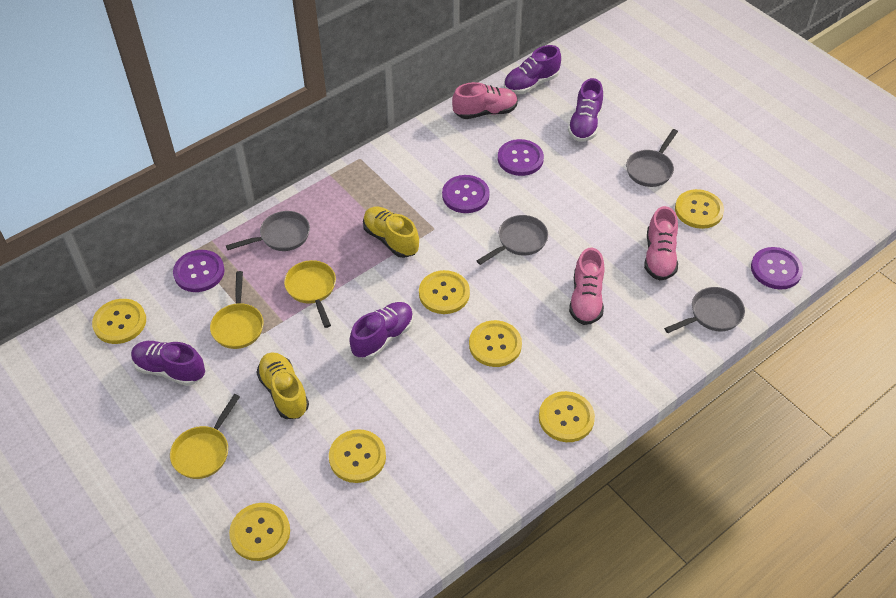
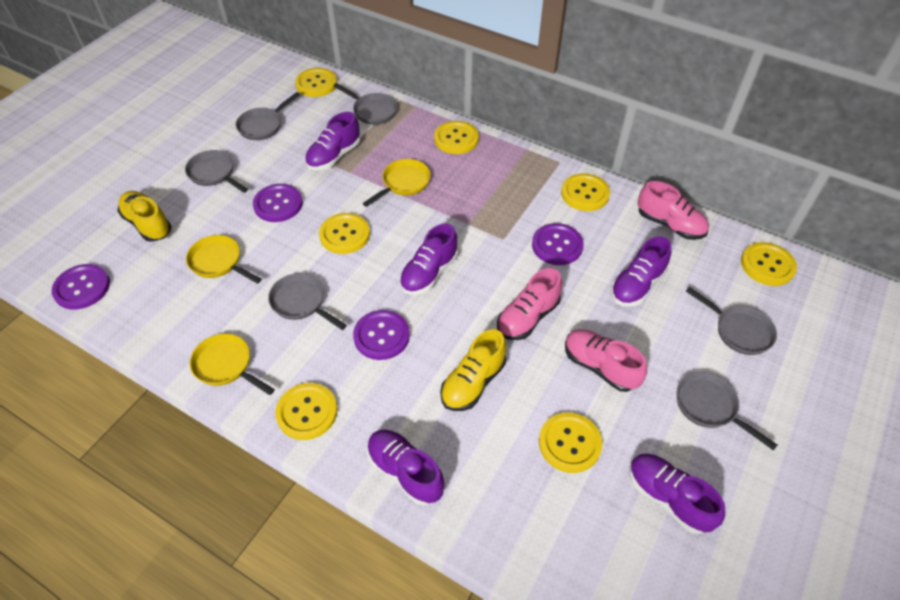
grey pan: [226,211,310,251] [477,215,548,265] [626,129,678,187] [664,287,745,333] = 4 -> [185,150,248,193] [236,92,300,140] [268,273,347,330] [333,83,397,125] [677,372,777,450] [686,287,777,355] = 6
purple shoe: [131,341,205,386] [349,302,414,359] [504,45,561,94] [568,78,603,142] = 4 -> [305,112,360,170] [367,430,444,505] [399,223,458,295] [610,236,671,307] [629,453,725,534] = 5

